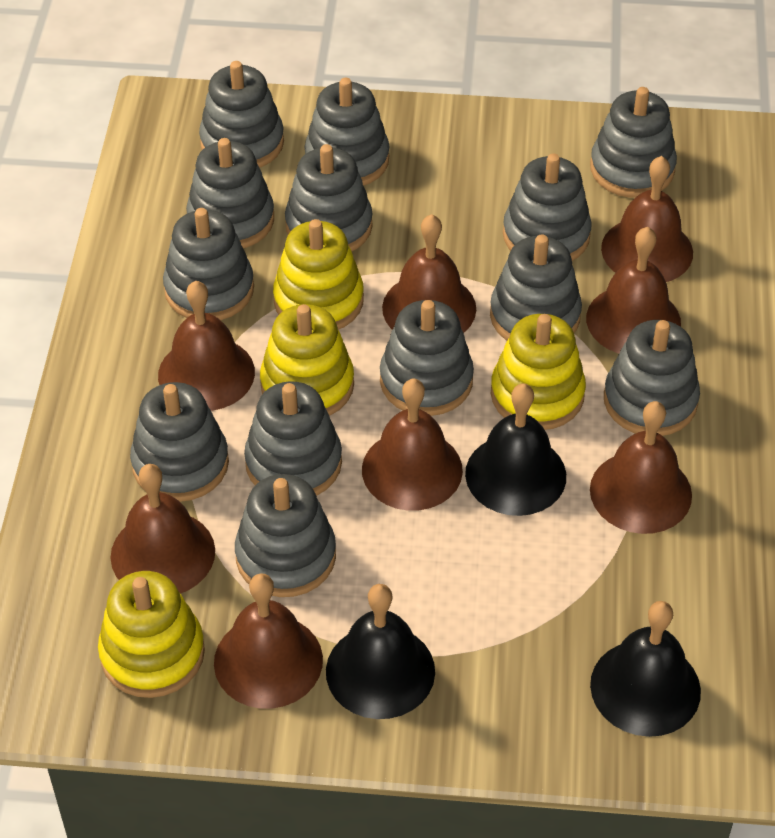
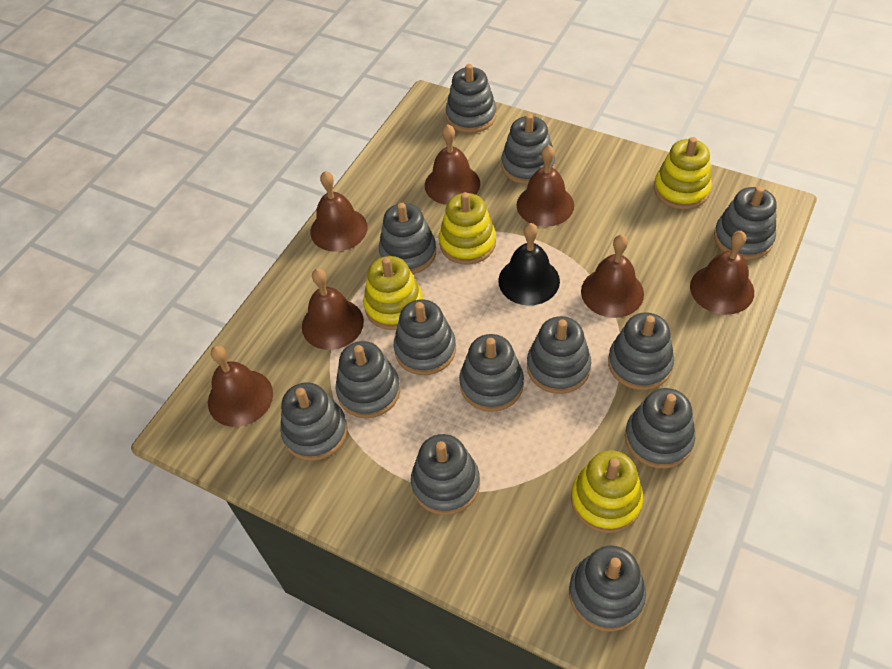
black bell: [326,584,435,719] [465,383,566,516] [590,601,701,737] = 3 -> [498,223,560,305] = 1
brown bell: [110,464,215,594] [158,281,255,411] [214,573,323,709] [362,378,463,511] [382,214,476,333] [586,227,681,354] [590,401,692,534] [601,156,693,282] = 8 -> [208,346,273,427] [302,268,364,350] [310,171,368,252] [425,124,480,205] [517,145,574,227] [581,235,644,318] [690,231,754,315] = 7

